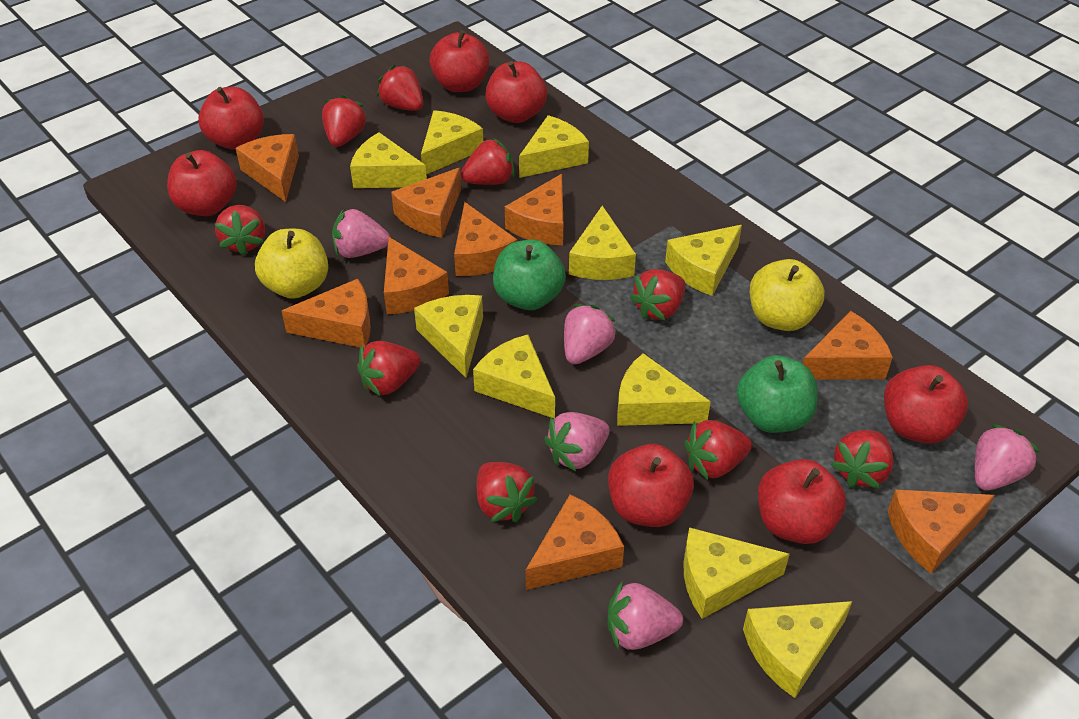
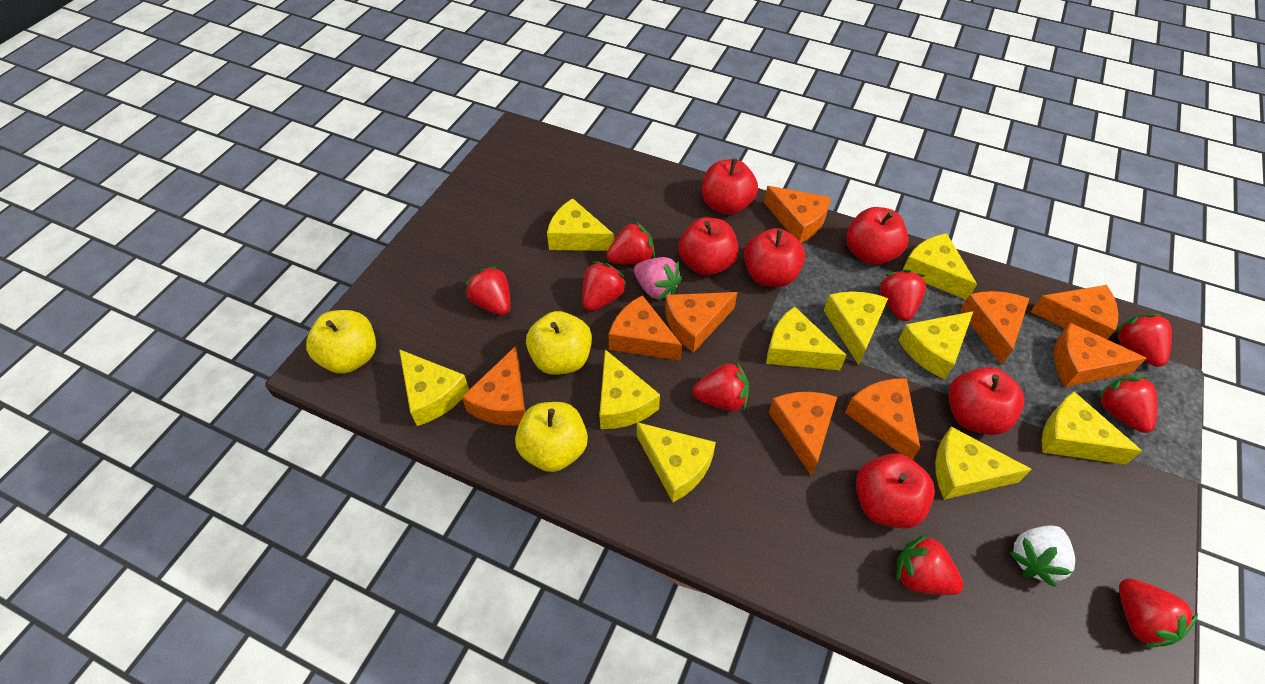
green apple: [493,240,566,310] [737,355,818,433] = 2 -> none = 0
pink strawberry: [332,208,390,258] [544,412,610,472] [564,304,617,364] [607,580,683,650] [975,424,1040,491] = 5 -> [634,257,682,301] = 1
red apple: [167,150,237,216] [198,87,264,150] [430,30,489,92] [485,61,547,123] [608,444,694,527] [758,459,846,544] [884,365,968,444] = 7 -> [678,217,739,276] [702,158,758,215] [744,228,805,287] [847,207,909,265] [856,453,935,529] [948,367,1024,435] = 6
white strawberry: none = 0 -> [1009,525,1075,587] = 1
yellow apple: [255,229,328,299] [750,259,825,331] = 2 -> [306,310,376,374] [515,402,588,472] [526,311,592,375] = 3

